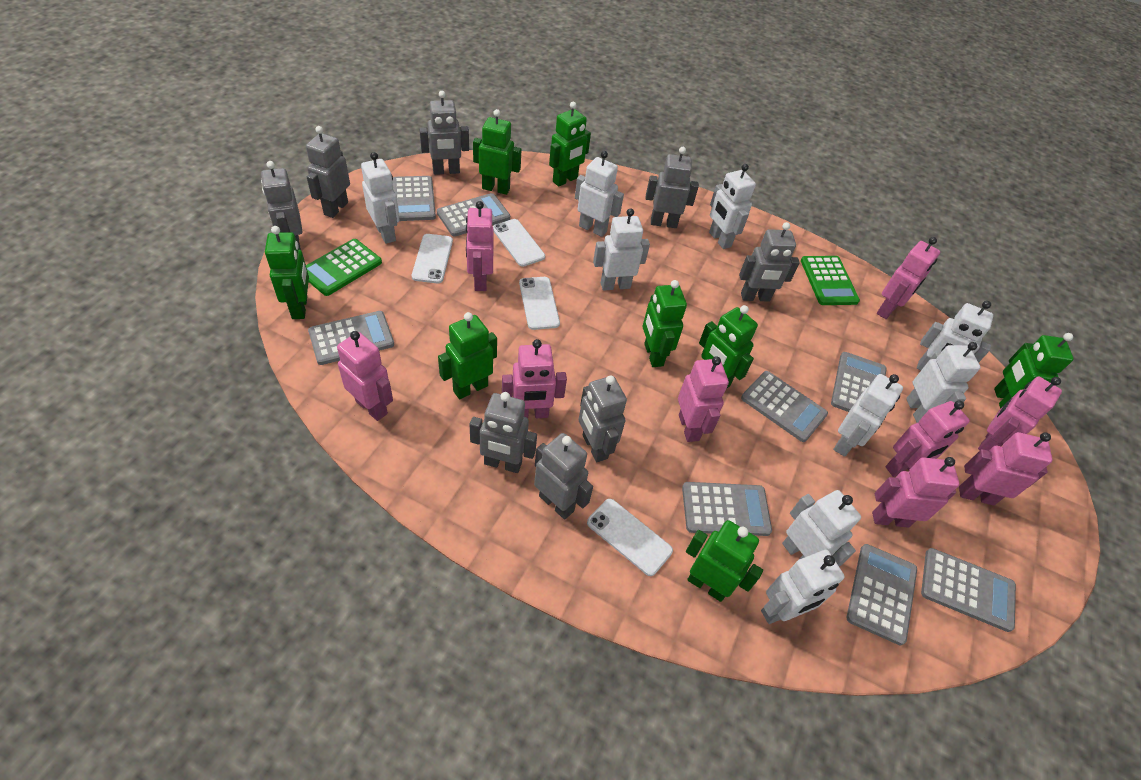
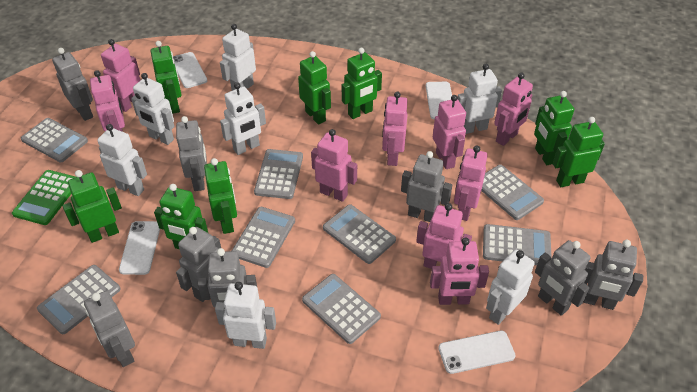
green calculator: [306,239,382,296] [801,256,860,305] = 2 -> [12,170,76,225] = 1
white robot: [361,152,400,244] [575,151,624,237] [593,208,650,291] [709,164,756,249] [761,550,845,624] [782,490,861,567] [833,374,903,457] [906,342,981,423] [917,301,993,370] = 9 -> [97,124,147,196] [131,73,174,145] [215,282,276,349] [220,24,256,91] [220,82,266,155] [458,64,502,134] [486,250,535,325] = 7

